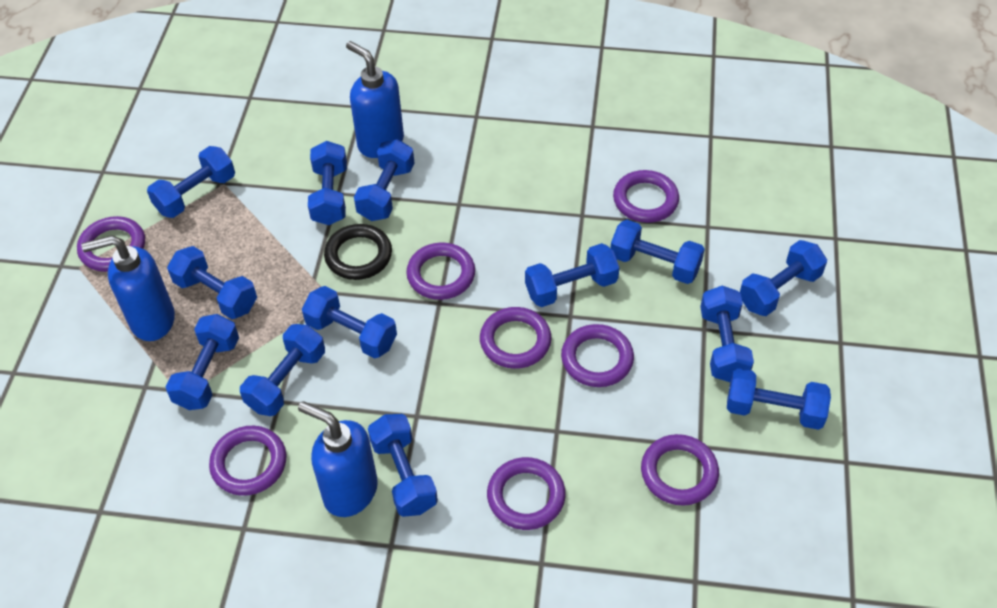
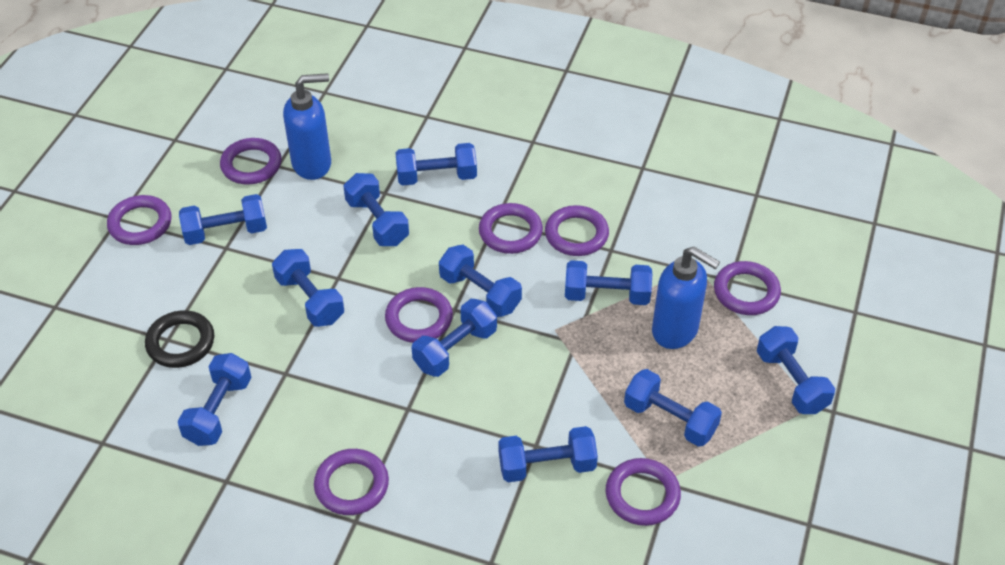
blue dumbbell: [147,146,235,218] [166,314,239,410] [167,246,257,319] [240,324,325,416] [302,286,397,359] [308,141,347,225] [354,139,415,221] [368,414,438,517] [525,243,619,307] [611,220,705,284] [700,286,754,382] [727,368,831,430] [740,240,827,316] = 13 -> [178,353,252,446] [179,194,267,245] [272,249,344,327] [343,173,409,246] [395,143,477,186] [412,299,497,377] [439,245,522,317] [498,426,598,482] [565,260,652,305] [624,369,722,447] [757,326,835,414] = 11
blue soap dispenser: [81,235,175,341] [298,401,378,517] [346,41,404,158] = 3 -> [283,73,331,180] [652,247,720,349] = 2

